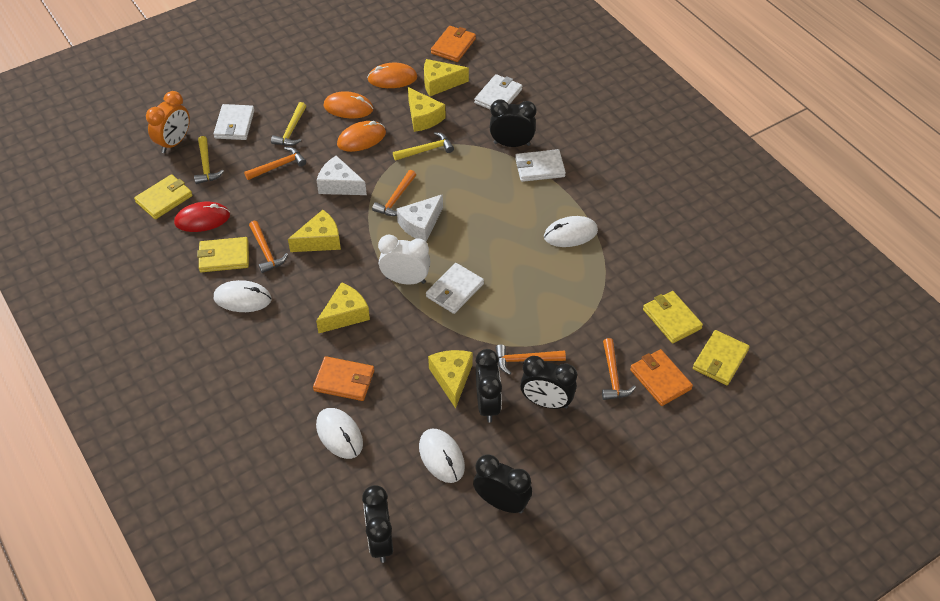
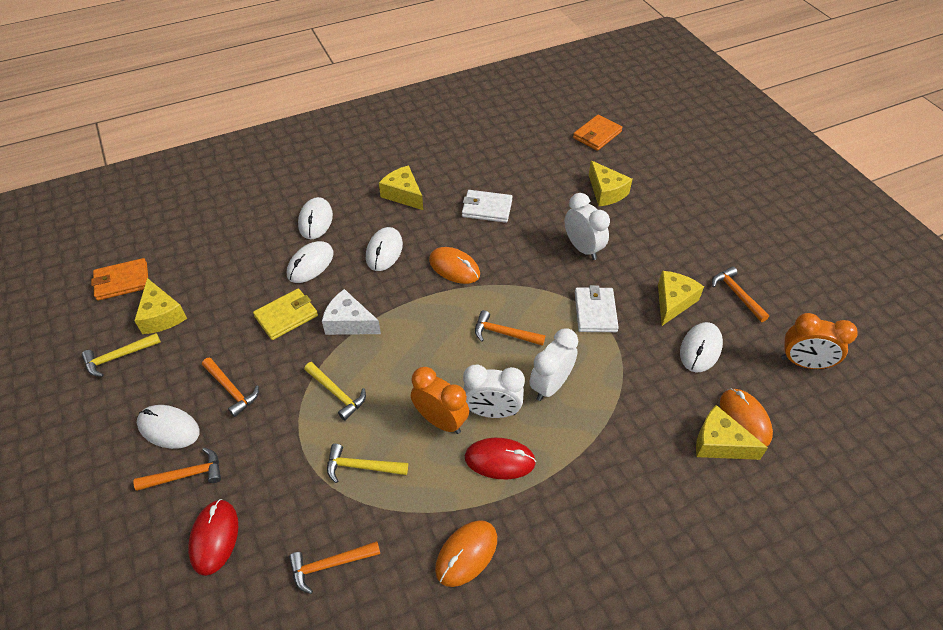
black clock: [362,485,393,563] [473,454,532,514] [475,349,502,423] [490,99,536,147] [520,356,577,409] = 5 -> none = 0
orange clock: [146,91,190,153] = 1 -> [411,367,469,434] [781,313,858,369] = 2
orange wallet: [313,356,374,401] [431,26,476,62] [630,349,693,406] = 3 -> [91,258,148,301] [573,114,623,151] = 2
red mouse: [174,202,230,232] = 1 -> [188,499,238,576] [465,438,536,479] = 2
white cheese: [317,155,367,195] [397,194,443,241] = 2 -> [322,289,381,335] = 1
white clock: [378,235,431,285] = 1 -> [463,364,525,418] [529,328,578,401] [565,193,610,260] = 3
white mouse: [214,280,271,312] [316,408,363,459] [419,428,465,483] [544,216,598,247] = 4 -> [137,405,200,449] [287,241,334,283] [298,197,333,239] [366,227,403,271] [680,322,723,372] = 5
white wallet: [214,104,255,140] [426,263,484,314] [474,74,522,109] [515,149,566,182] = 4 -> [462,190,513,223] [575,285,619,332] = 2
yellow wallet: [134,174,193,219] [197,237,249,272] [643,291,703,344] [693,330,750,385] = 4 -> [253,288,318,340] = 1

